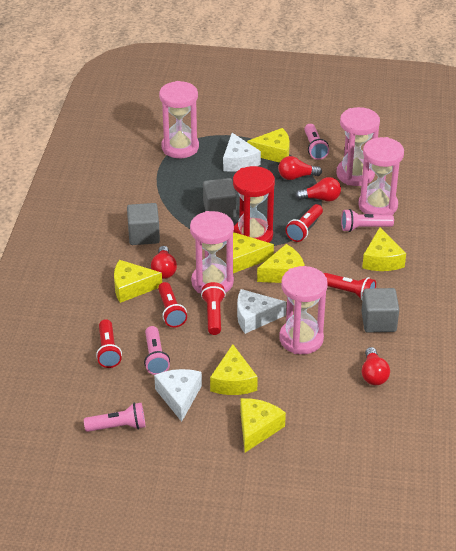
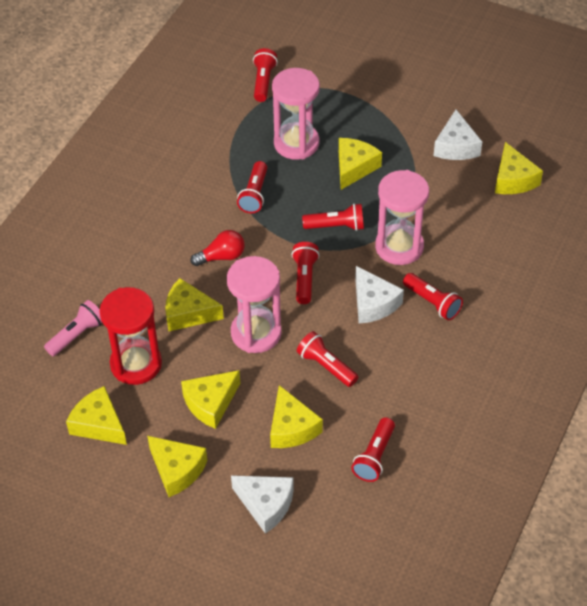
grey cube: [127,203,160,245] [203,178,237,218] [361,288,399,333] = 3 -> none = 0
pink flashlight: [84,403,146,432] [144,326,170,375] [304,124,329,160] [341,209,394,232] = 4 -> [44,300,102,356] = 1
pink hourglass: [159,81,199,158] [190,211,234,294] [279,266,328,354] [336,107,380,186] [358,137,404,215] = 5 -> [227,256,282,353] [272,68,320,160] [375,170,429,265] = 3
red flashlight: [96,319,122,368] [158,282,187,328] [201,282,226,335] [285,204,323,242] [323,273,376,300] = 5 -> [237,161,267,213] [253,48,278,102] [291,242,320,304] [297,331,358,387] [302,203,364,231] [351,417,395,482] [403,273,463,320] = 7
red light bulb: [151,246,177,279] [278,156,322,180] [295,177,341,202] [362,347,390,385] = 4 -> [190,230,245,266] = 1

